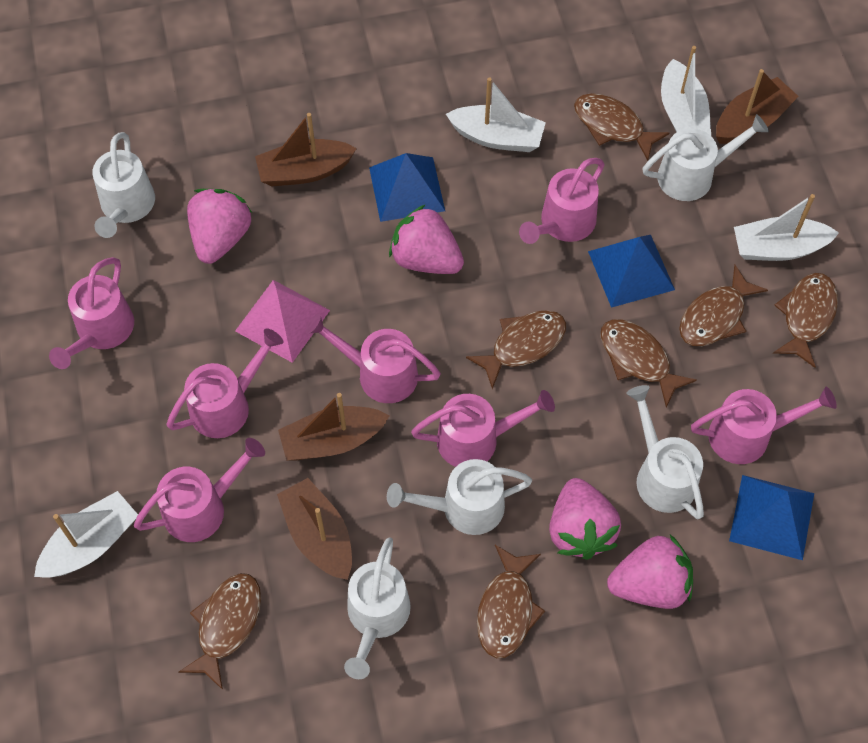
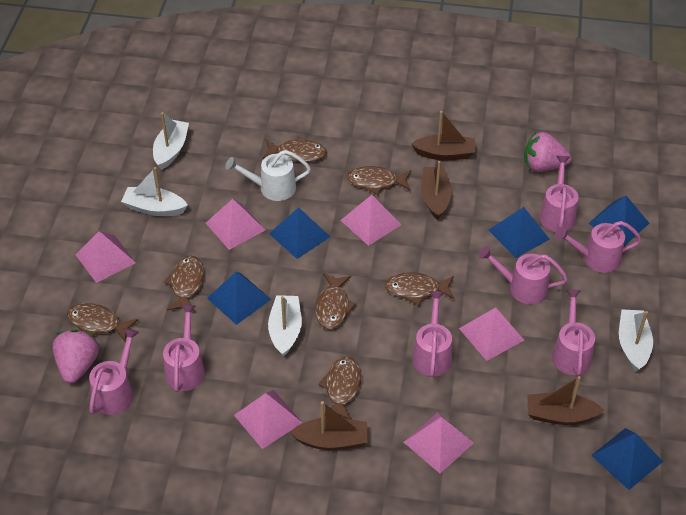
blue pyramid: [369,153,445,222] [588,235,675,308] [729,475,814,560] = 3 -> [207,272,271,325] [269,207,330,259] [489,207,550,258] [588,196,649,246] [591,428,663,490] = 5
pink pyramid: [235,280,330,363] = 1 -> [75,231,136,283] [206,199,265,250] [234,390,302,449] [340,195,402,246] [404,412,474,473] [459,307,524,361] = 6
pink strawberry: [187,189,252,264] [389,204,464,274] [549,478,621,560] [607,535,693,609] = 4 -> [52,330,99,384] [524,132,571,172] = 2
white watering can: [92,132,155,238] [344,537,411,679] [387,459,532,535] [627,385,704,519] [642,114,769,201] = 5 -> [225,150,311,201] = 1

